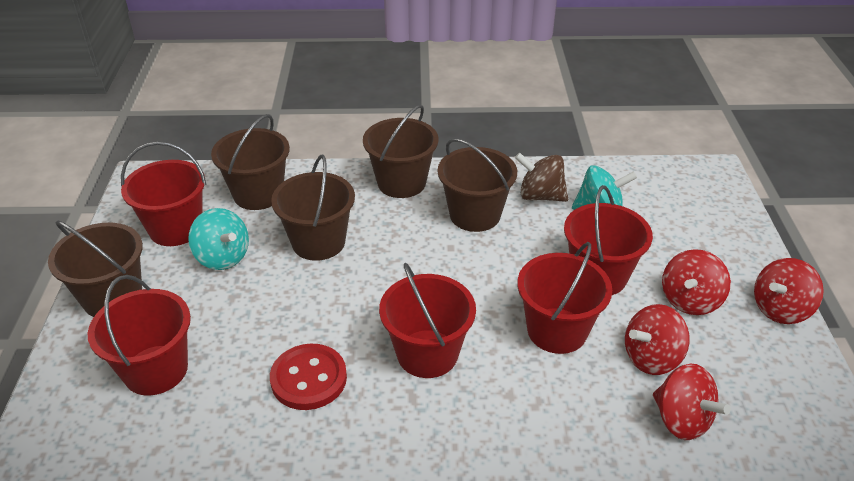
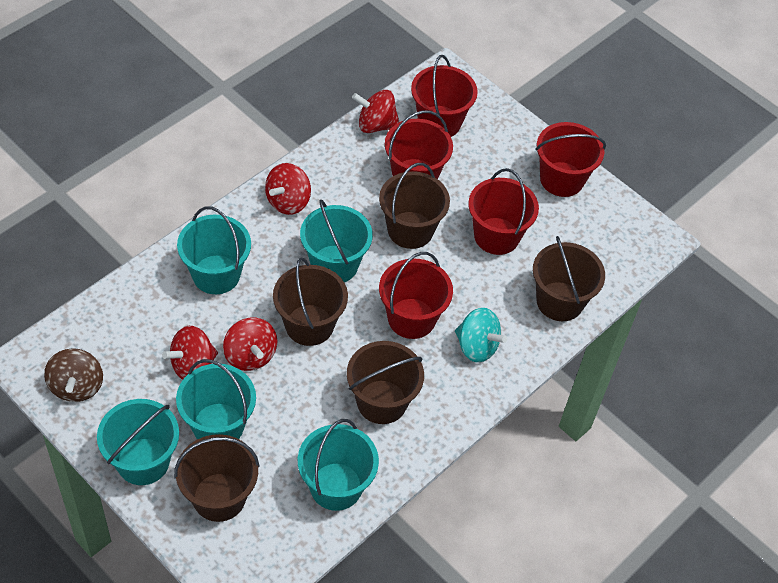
red button: [270,344,347,410] = 1 -> none = 0
turquoise bucket: none = 0 -> [97,399,179,485] [176,359,256,439] [177,206,251,294] [298,419,379,511] [300,200,373,282] = 5
turquoise spinning top: [188,208,249,270] [572,165,637,210] = 2 -> [455,308,507,363] = 1

